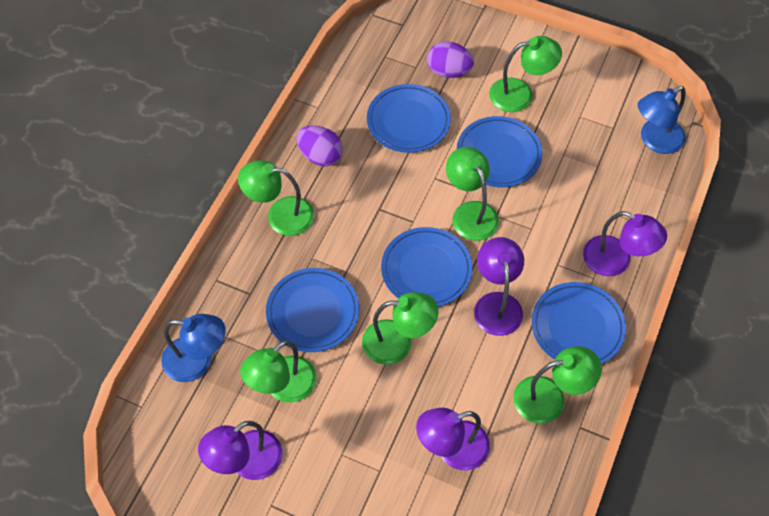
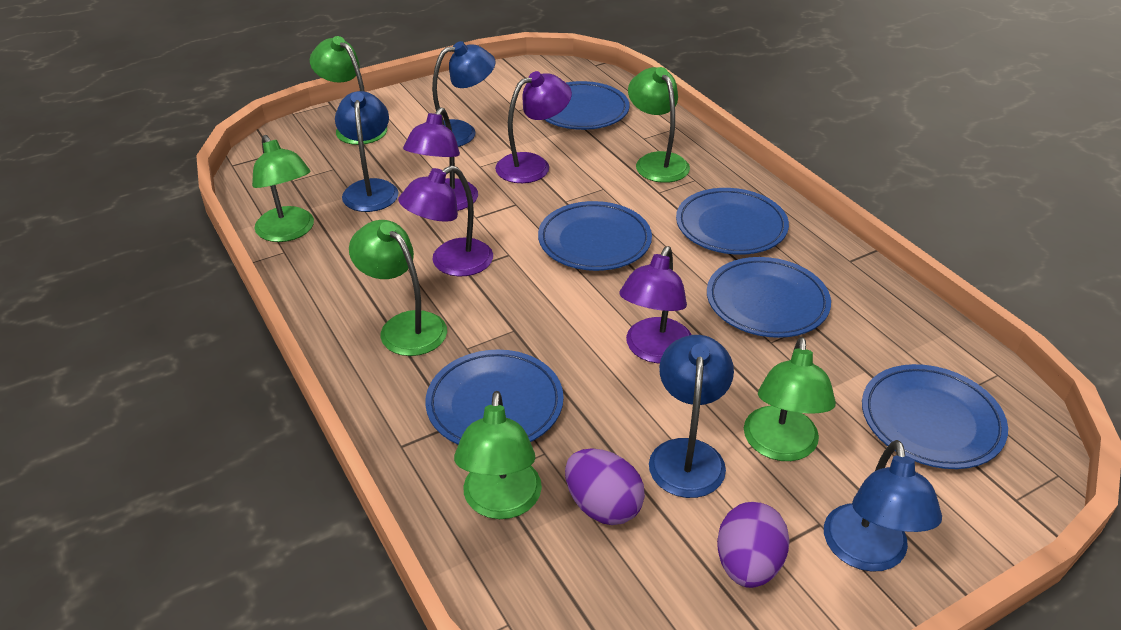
blue lamp: [161,314,226,382] [638,86,686,154] = 2 -> [335,91,398,212] [432,41,496,147] [649,335,734,498] [824,440,942,572] = 4
blue plate: [266,268,359,352] [367,84,451,153] [381,227,473,307] [457,116,543,187] [531,282,626,364] = 5 -> [425,350,564,444] [538,201,652,271] [544,81,630,130] [676,188,789,255] [707,257,831,338] [862,364,1008,469] = 6

